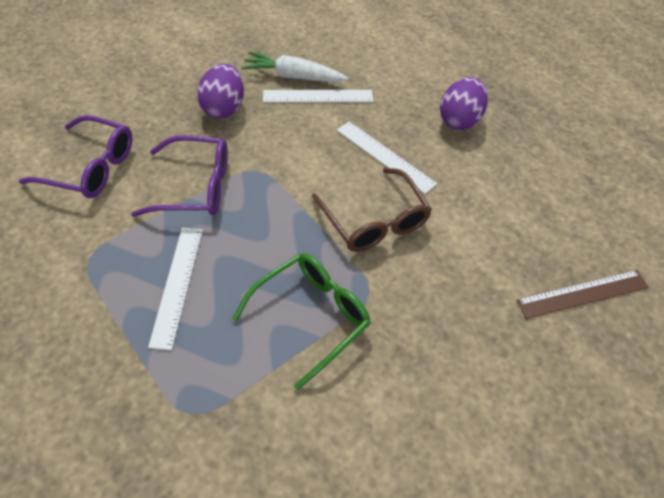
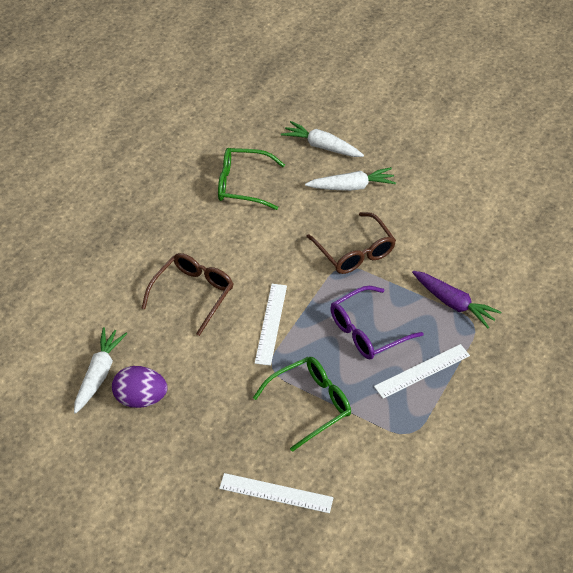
brown glasses: [312,168,432,252] = 1 -> [141,253,234,336] [306,212,396,274] = 2
brown ruler: [516,270,649,319] = 1 -> none = 0
green glasses: [232,253,371,390] = 1 -> [218,148,285,210] [253,357,351,452] = 2
purple carrot: none = 0 -> [412,271,501,328] = 1
purple egg: [197,64,244,118] [440,77,488,130] = 2 -> [112,366,167,408] = 1
purple glasses: [19,115,132,198] [131,135,228,217] = 2 -> [330,286,424,359] = 1
white carrot: [241,51,348,82] = 1 -> [74,327,127,414] [281,121,364,157] [305,167,396,191] = 3

